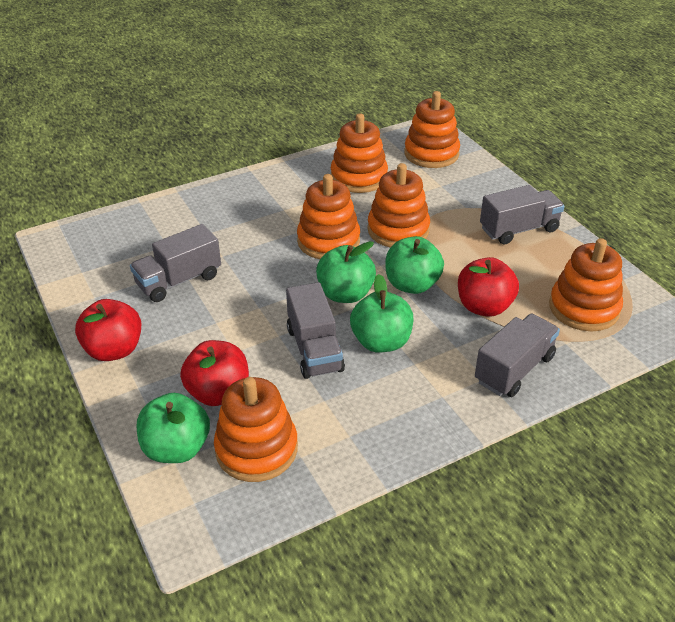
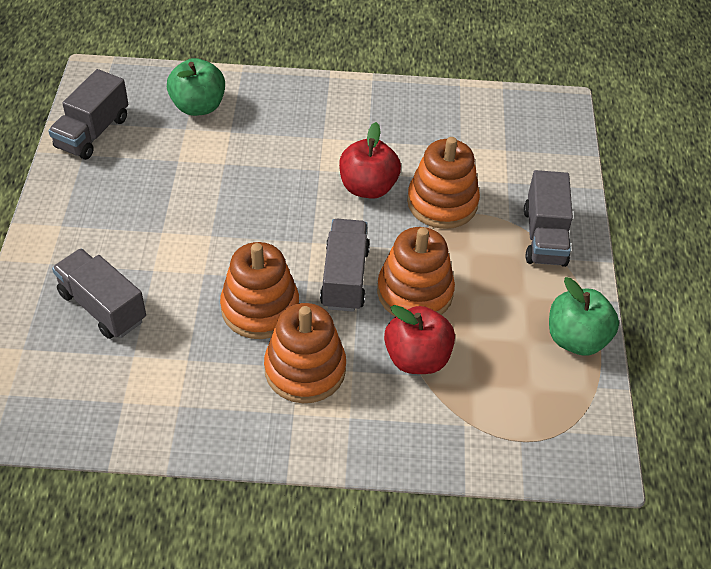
green apple: [137,393,210,463] [316,241,376,303] [350,274,413,352] [385,236,444,294] = 4 -> [167,58,225,116] [549,277,619,356] = 2
orange stacking toy: [214,377,298,482] [297,174,360,259] [331,113,388,193] [367,163,430,248] [405,91,460,168] [549,238,623,331] = 6 -> [220,242,299,339] [264,303,346,403] [377,227,455,317] [407,137,480,229] = 4
red apple: [75,299,141,361] [180,340,249,406] [458,257,519,317] = 3 -> [339,122,401,199] [384,305,455,374] = 2

